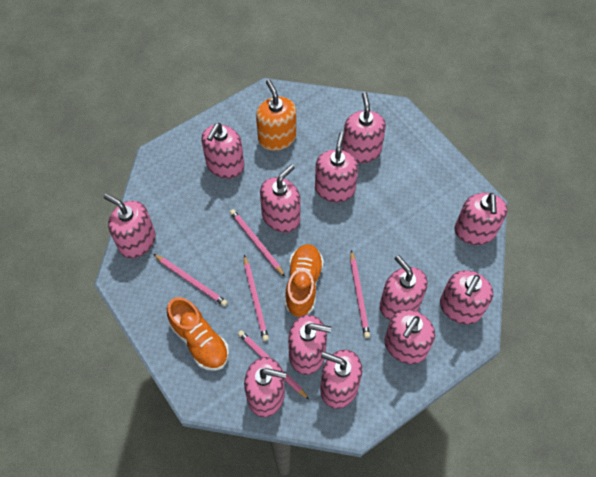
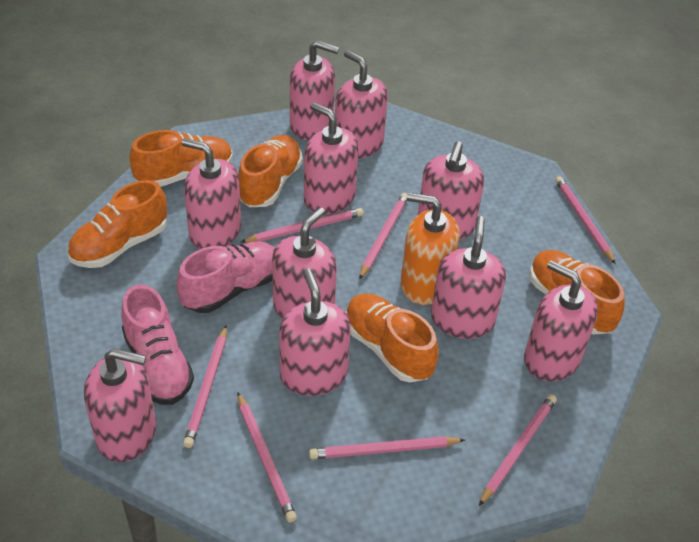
orange shoe: [167,297,229,371] [285,244,324,317] = 2 -> [67,180,167,268] [129,130,233,187] [238,135,303,207] [346,294,439,383] [529,250,625,335] = 5
pink pencil: [153,254,228,306] [230,209,285,276] [238,330,309,400] [244,255,269,341] [350,250,370,338] = 5 -> [183,325,227,448] [238,393,297,523] [241,208,363,243] [309,436,465,459] [359,193,408,280] [479,394,557,506] [555,176,616,264] = 7
pink shoe: none = 0 -> [121,284,194,405] [176,241,275,313] = 2
pink soap dispenser: [104,194,156,258] [201,123,244,179] [244,357,286,417] [260,164,300,233] [288,315,331,375] [315,132,358,203] [320,350,362,409] [342,92,386,163] [380,255,428,320] [385,310,435,364] [440,270,493,325] [455,193,508,245] = 12 -> [84,348,156,462] [181,138,241,249] [272,207,337,319] [279,268,351,396] [290,40,339,140] [304,102,359,214] [335,50,388,159] [418,141,484,240] [431,216,506,339] [524,260,598,382] = 10

